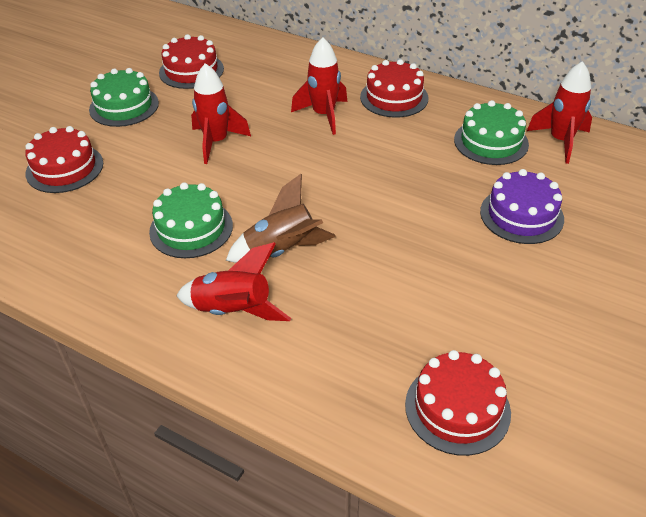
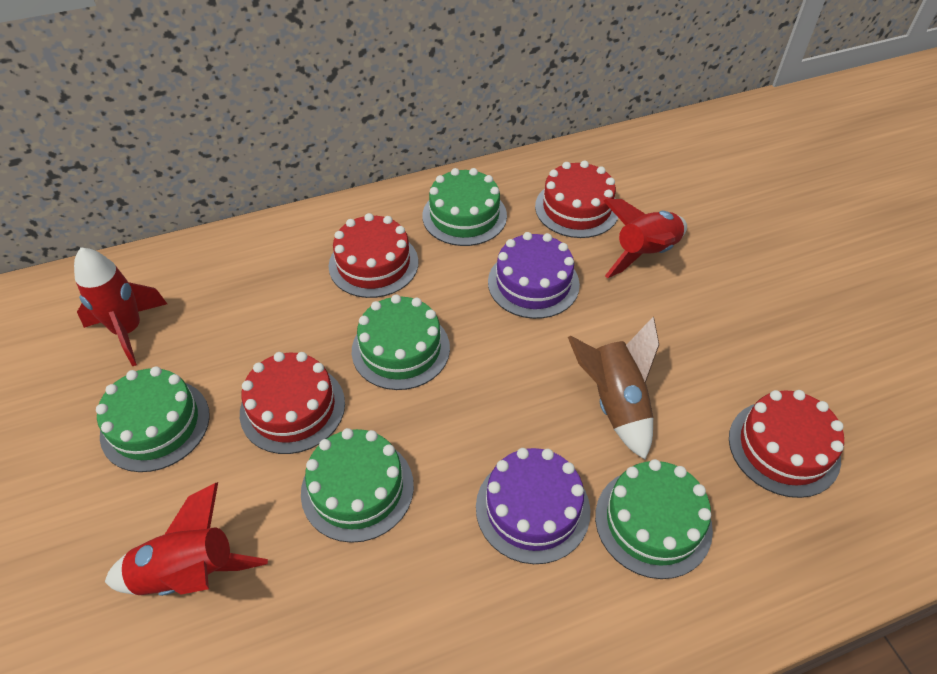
green cake: [89,68,159,127] [149,182,233,258] [454,100,529,165] = 3 -> [96,366,210,472] [301,428,414,543] [352,294,450,390] [422,168,507,246] [595,459,713,579] = 5
purple cake: [480,169,564,244] = 1 -> [476,448,590,564] [488,232,580,319] = 2
red rocket: [176,242,291,321] [191,63,251,164] [291,37,347,135] [527,61,592,164] = 4 -> [74,247,167,366] [105,482,268,596] [604,199,687,278] = 3

